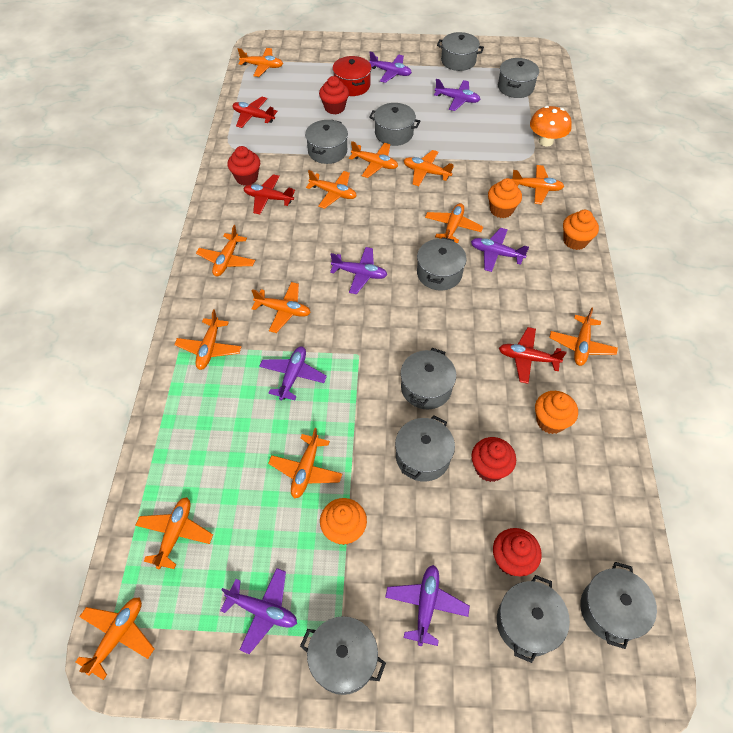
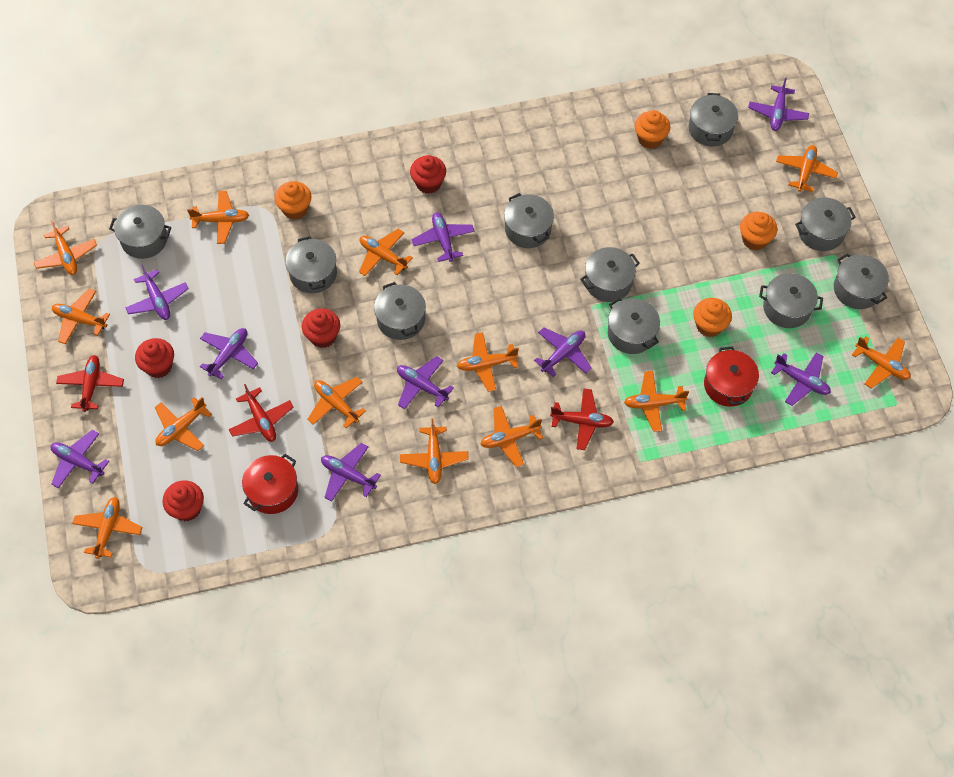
orange mushroom: [530,106,572,146] = 1 -> none = 0
purple plane: [220,568,297,654] [259,347,327,400] [330,247,387,294] [369,51,412,83] [385,565,470,646] [434,79,480,111] [471,228,529,272] = 7 -> [51,430,109,489] [125,265,189,320] [200,328,258,379] [321,443,381,502] [397,356,454,409] [411,212,474,262] [534,327,592,377] [748,78,809,131] [771,352,831,406] = 9
red pot: [332,56,372,96] = 1 -> [242,454,298,514] [704,347,759,407] = 2

